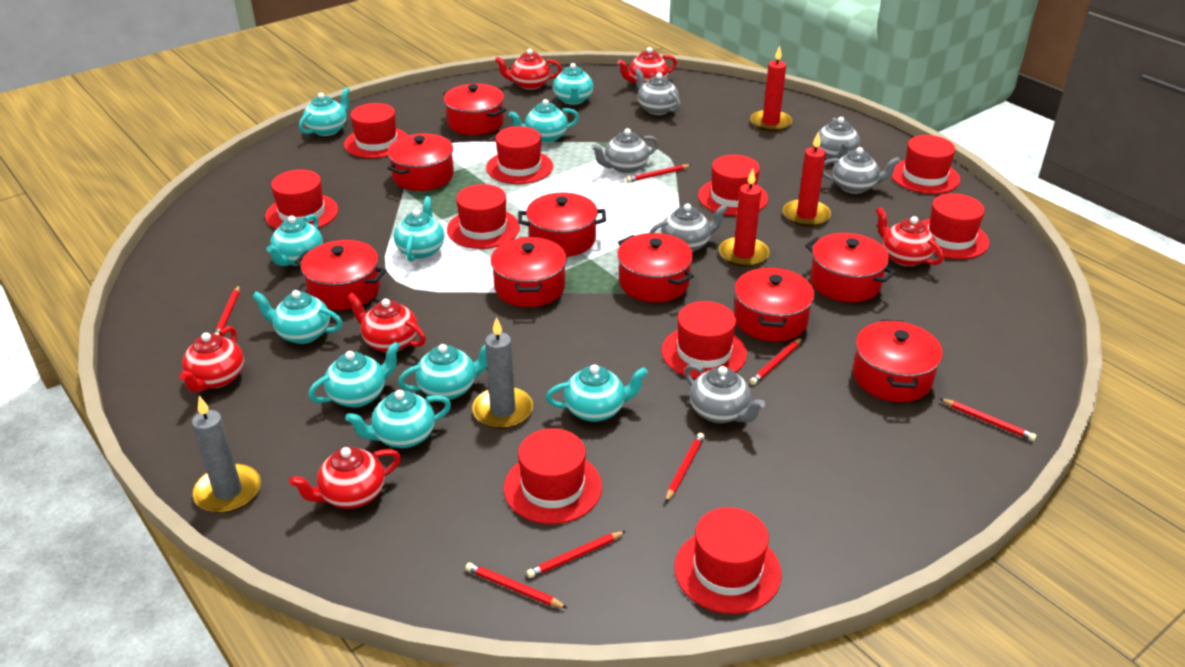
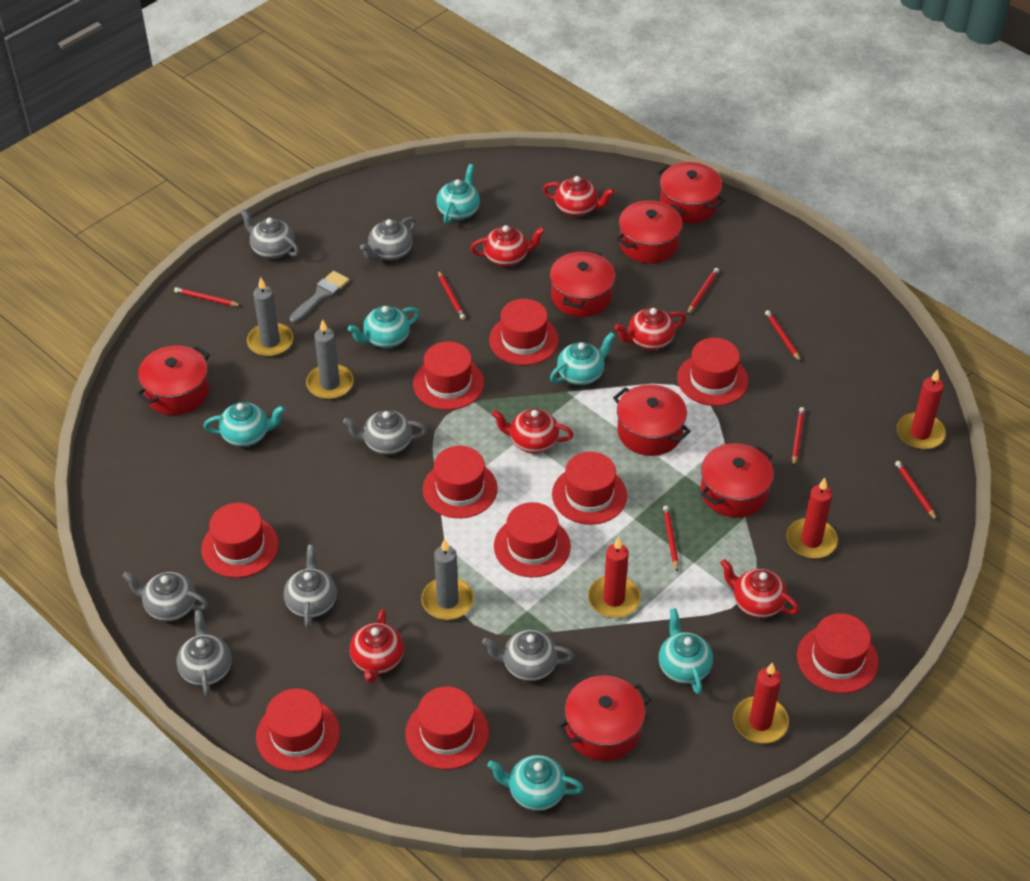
grey brush: none = 0 -> [289,271,350,323] = 1
grey candle: [192,396,261,513] [472,317,533,429] = 2 -> [247,277,293,357] [306,319,354,400] [421,539,474,620] = 3
grey teapot: [591,128,658,174] [635,68,681,115] [649,203,728,252] [684,364,765,423] [818,117,860,160] [822,147,900,194] = 6 -> [122,571,208,621] [176,610,232,697] [240,209,299,259] [284,545,337,629] [343,410,427,455] [360,217,416,260] [482,630,574,681] = 7
red candle: [719,168,769,267] [750,46,792,132] [783,132,831,227] = 3 -> [588,537,641,618] [733,662,789,743] [786,478,838,559] [897,369,946,450] = 4
red pot: [295,240,387,310] [387,133,454,191] [443,84,506,135] [490,237,567,307] [518,192,606,257] [617,233,694,302] [734,267,815,342] [805,233,896,302] [853,319,943,402] = 9 -> [136,346,210,415] [550,250,615,317] [557,676,651,761] [613,384,691,456] [616,200,684,263] [657,162,725,223] [701,443,774,518] = 7
turquoise teapot: [252,290,343,344] [267,214,323,266] [299,87,350,136] [308,342,400,407] [345,390,451,448] [394,196,445,262] [398,344,487,400] [509,99,579,143] [546,364,648,422] [553,63,593,105] = 10 -> [203,402,285,447] [348,305,420,348] [436,164,480,224] [487,755,584,811] [550,332,615,385] [659,608,713,694] = 6

